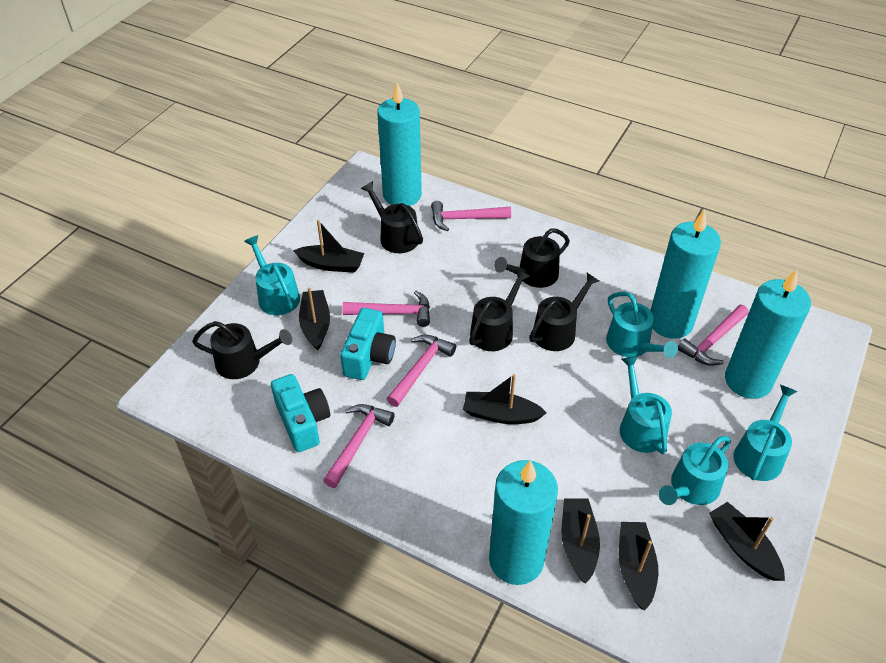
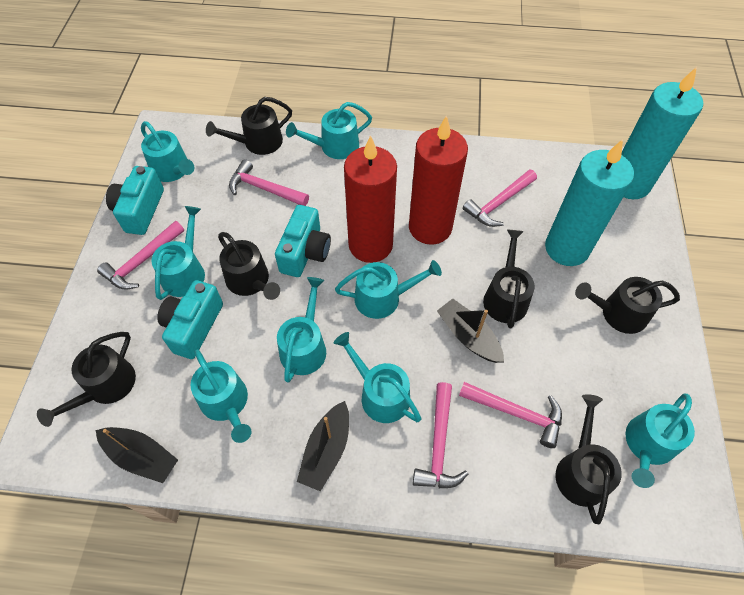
black boat: [293,220,364,272] [299,288,330,351] [463,374,547,424] [561,498,600,584] [619,522,658,611] [709,502,785,581] = 6 -> [96,427,178,483] [297,401,349,491] [437,299,504,363] = 3
black watering can: [192,321,292,379] [361,181,423,253] [469,269,529,351] [494,228,570,288] [529,273,599,351] = 5 -> [37,332,136,427] [206,97,292,155] [218,232,280,300] [483,230,535,328] [556,394,622,524] [575,277,680,334] = 6
red candle: none = 0 -> [344,135,397,263] [409,115,468,245] = 2
turquoise camera: [271,374,330,452] [340,308,396,380] = 2 -> [106,166,164,235] [157,280,223,359] [275,205,331,277] = 3
turquoise candle: [377,82,422,206] [489,460,558,585] [650,209,721,339] [725,269,811,399] = 4 -> [545,139,634,266] [622,67,703,199] = 2
turquoise watering can: [244,235,300,315] [606,292,678,358] [620,356,672,454] [659,436,731,505] [733,385,798,481] = 5 -> [141,121,194,182] [152,206,205,300] [191,350,252,443] [277,277,326,383] [286,102,372,159] [334,332,421,423] [335,260,442,319] [625,394,695,488] = 8

